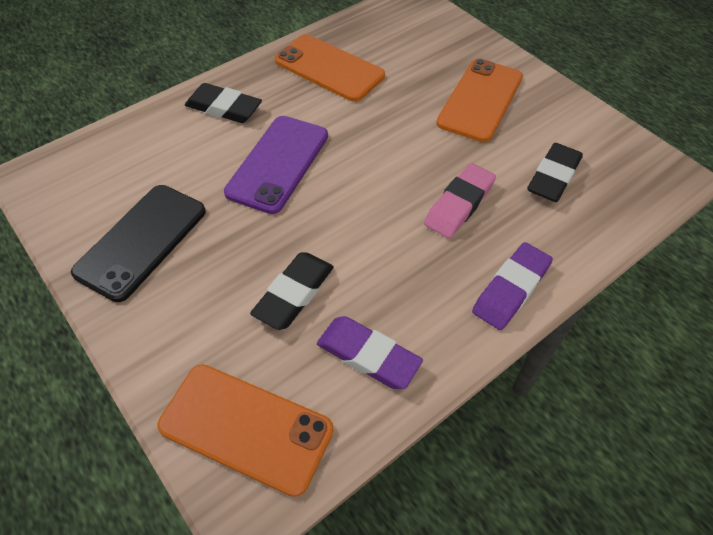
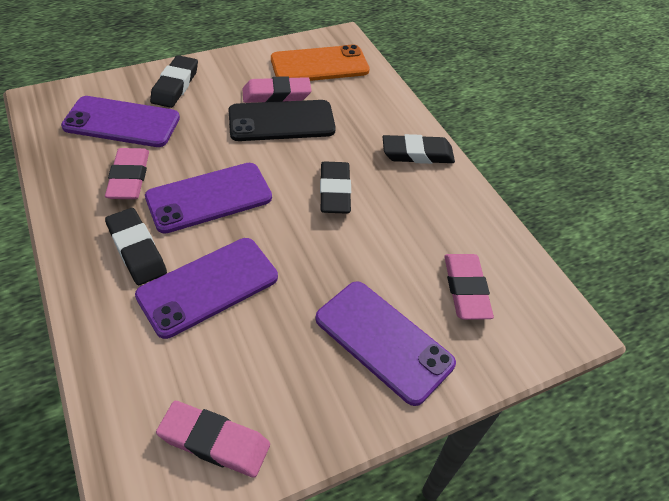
black eraser: [185,83,262,123] [250,252,334,330] [527,143,583,202] = 3 -> [105,208,167,285] [150,55,198,108] [320,161,351,214] [382,134,455,164] = 4
orange phone: [158,364,334,497] [275,34,385,102] [436,59,523,142] = 3 -> [271,44,370,81] = 1
pink eraser: [424,163,496,238] = 1 -> [105,148,149,199] [156,401,270,478] [243,76,311,103] [444,254,494,320] = 4
purple eraser: [317,316,423,389] [472,242,553,330] = 2 -> none = 0
purple phone: [224,116,328,214] = 1 -> [61,96,180,147] [135,238,278,339] [145,163,272,234] [315,281,456,406] = 4

